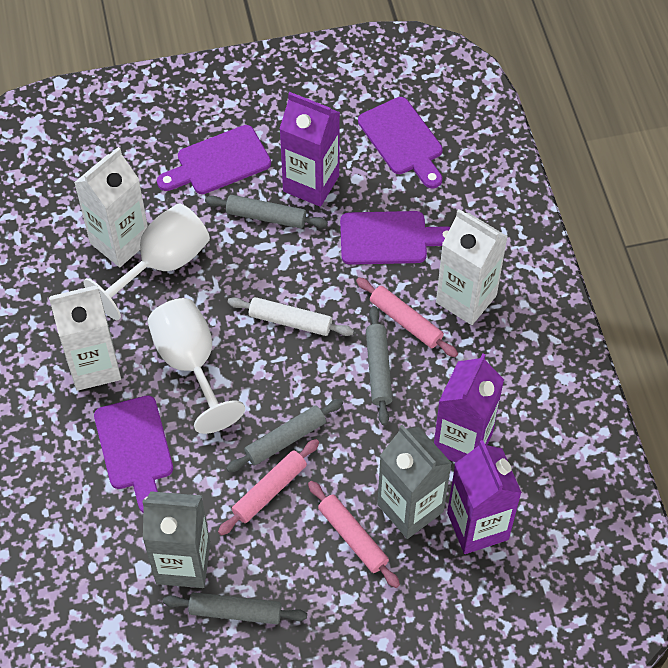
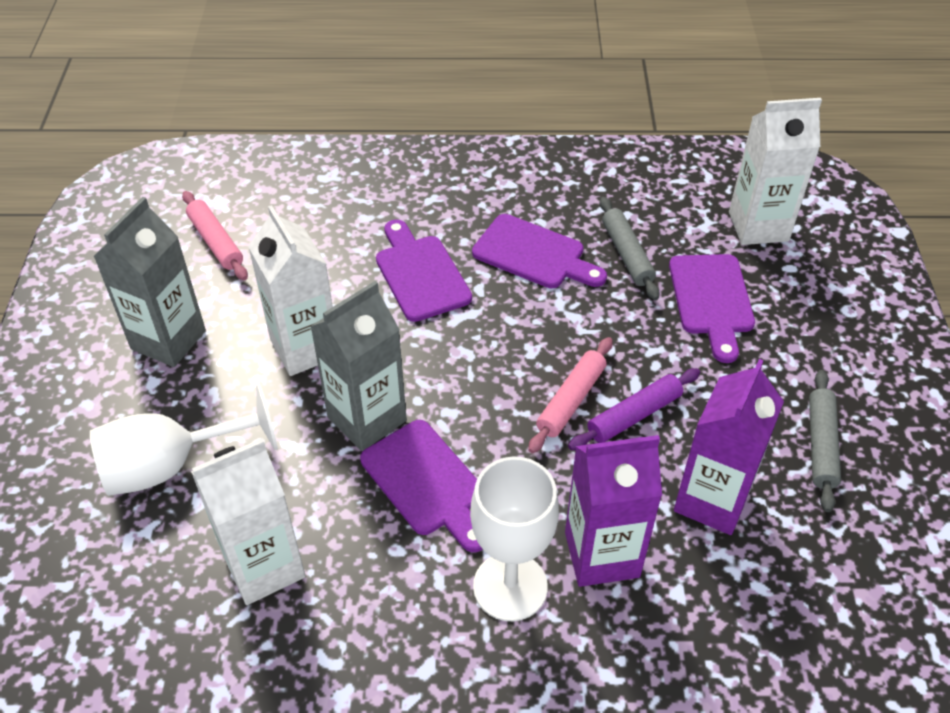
grey rolling pin: [163,592,307,624] [205,195,328,228] [226,399,343,472] [366,306,393,425] = 4 -> [600,197,660,300] [809,370,841,512] = 2
pink rolling pin: [218,439,319,536] [308,481,400,588] [356,277,458,357] = 3 -> [182,191,248,280] [528,337,613,453] = 2
purple carton: [279,92,340,207] [434,353,504,462] [447,440,522,554] = 3 -> [565,435,662,587] [674,359,784,535] = 2
purple rolling pin: none = 0 -> [568,368,700,450] = 1
white rolling pin: [227,297,354,336] = 1 -> none = 0

